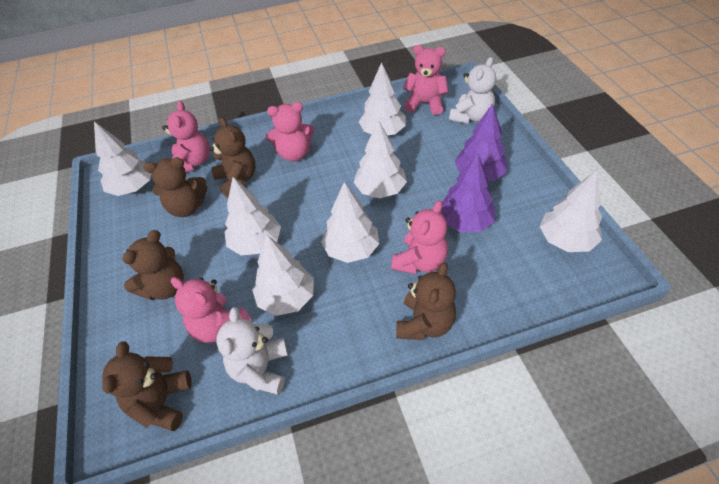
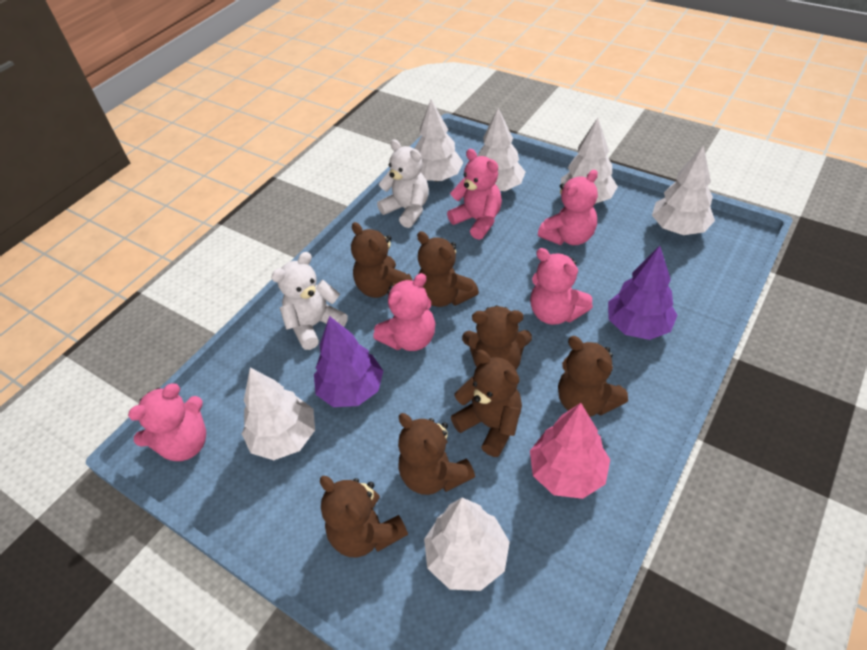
brown teddy bear: [102,341,192,431] [122,230,184,300] [143,157,207,217] [210,117,256,197] [396,262,456,340] = 5 -> [320,476,408,558] [351,222,413,298] [398,413,475,495] [417,231,479,307] [451,350,522,457] [462,305,532,370] [558,336,628,417] = 7
pink tree: none = 0 -> [530,403,610,499] = 1
white tree: [94,121,151,196] [225,177,281,256] [252,235,314,316] [321,182,379,263] [354,120,407,198] [359,62,406,135] [540,170,602,252] = 7 -> [242,368,315,460] [414,99,463,181] [424,498,510,591] [477,108,525,191] [560,118,618,204] [652,145,715,235] = 6

